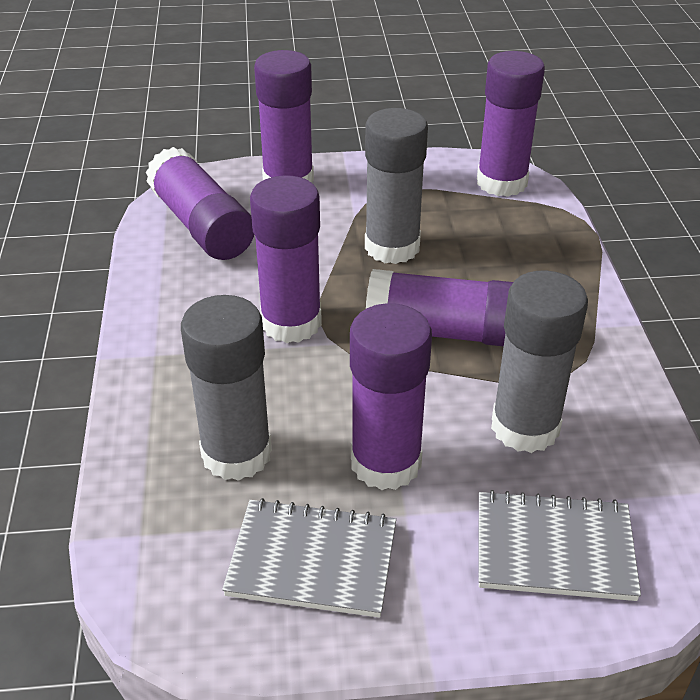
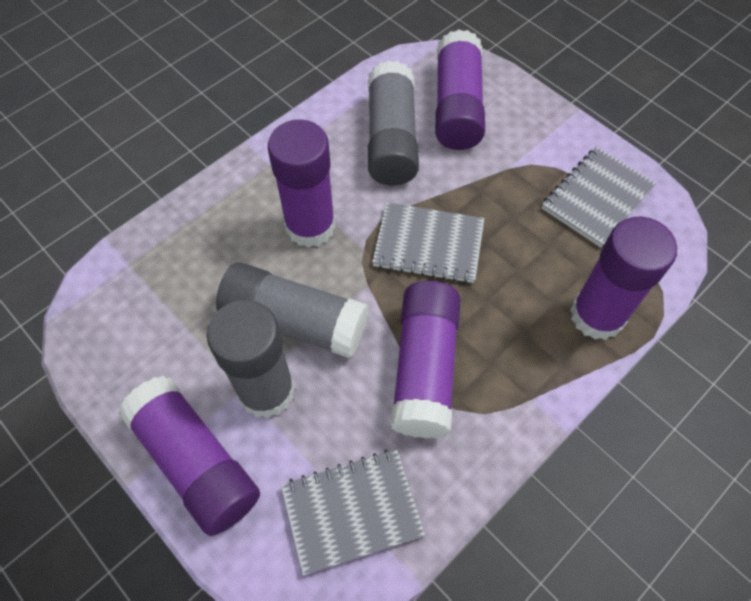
grey notebook: [222,498,396,618] [478,490,641,601] = 2 -> [281,449,425,576] [372,202,484,284] [542,147,656,248] = 3
purple glue stick: [146,147,254,260] [250,175,322,343] [254,50,314,183] [350,303,432,490] [366,269,513,347] [477,51,545,197] = 6 -> [118,376,260,536] [268,120,336,248] [390,281,461,438] [435,29,485,150] [570,217,677,340] = 5

